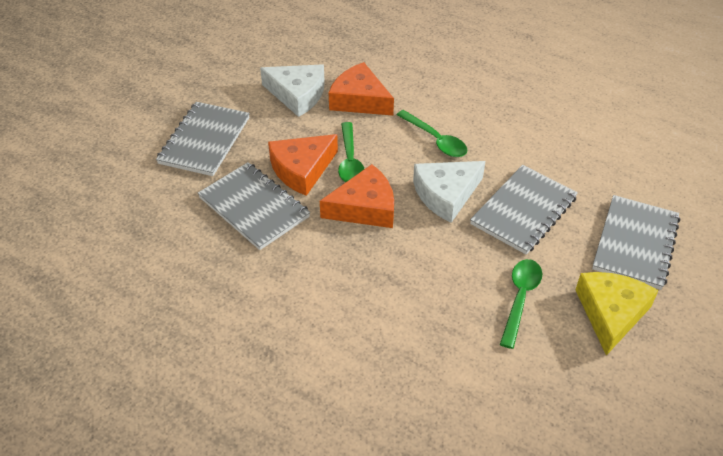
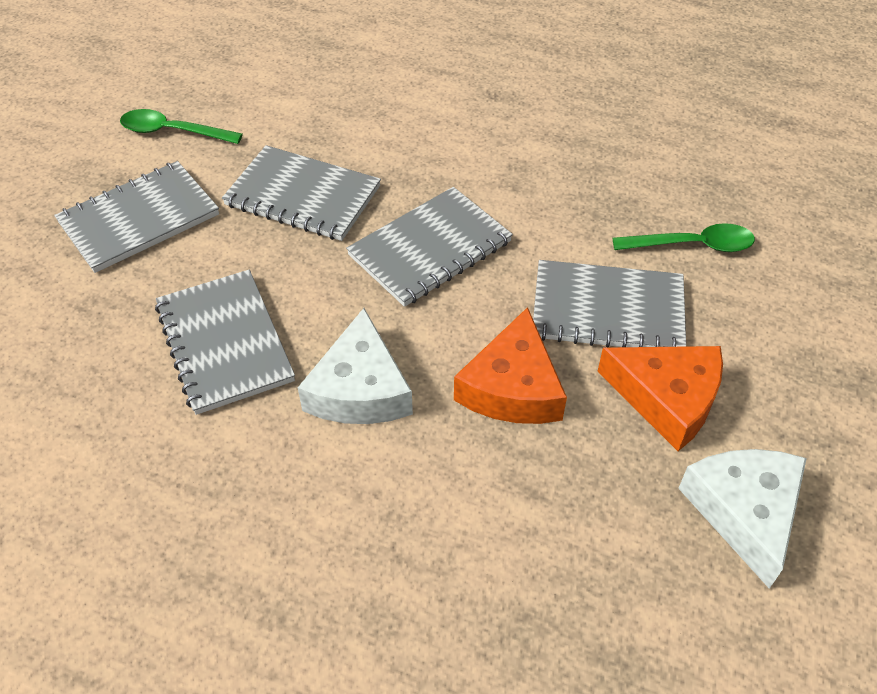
green spoon: [338,122,364,182] [397,110,467,157] [500,259,542,349] = 3 -> [120,109,243,144] [613,223,755,252] = 2
grey notebook: [156,102,250,176] [198,162,310,250] [470,165,578,255] [592,195,680,290] = 4 -> [54,161,219,273] [155,270,295,415] [222,145,381,241] [346,187,513,307] [533,260,686,347] = 5
orange cheese: [268,134,338,196] [320,164,394,228] [329,62,394,116] = 3 -> [454,307,567,424] [597,346,723,451] = 2
yellow cheese: [575,272,659,356] = 1 -> none = 0

